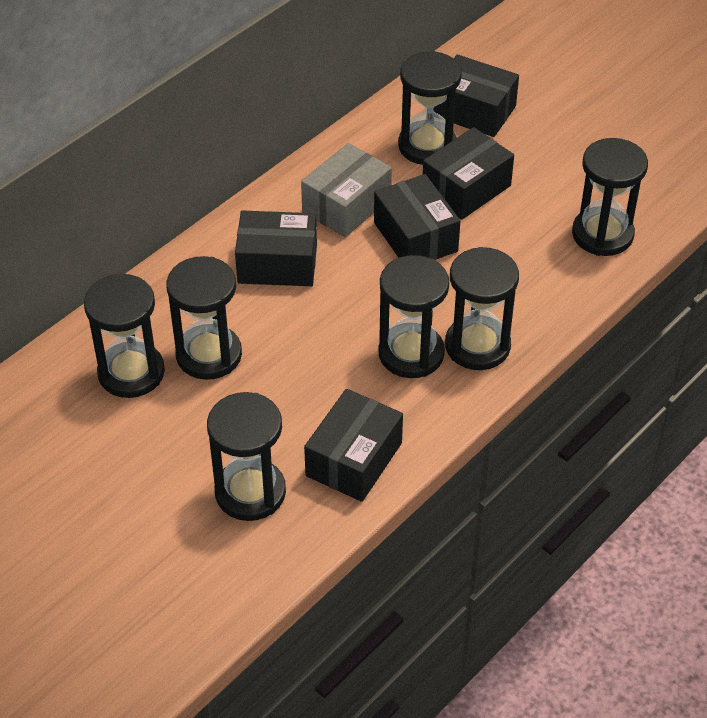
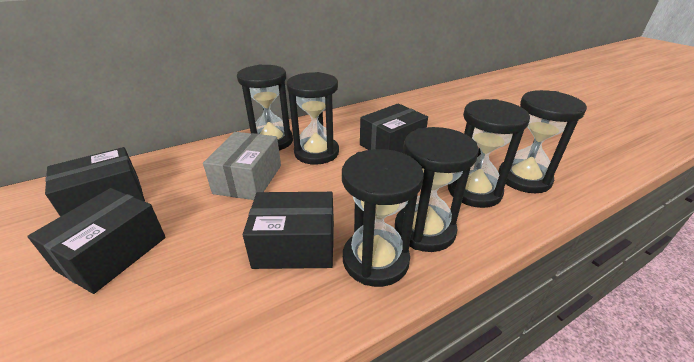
black box: [235,211,317,286] [304,389,403,502] [374,174,460,260] [423,127,514,220] [435,54,519,137] = 5 -> [27,188,166,294] [45,147,145,217] [243,192,334,269] [360,103,428,153] = 4
black hourglass: [84,273,165,398] [166,256,242,380] [207,392,286,521] [378,255,449,378] [398,51,462,165] [445,247,519,370] [572,138,648,256] = 7 -> [237,65,293,151] [287,72,339,165] [342,149,424,287] [395,127,479,252] [448,99,530,208] [498,90,587,193] = 6

